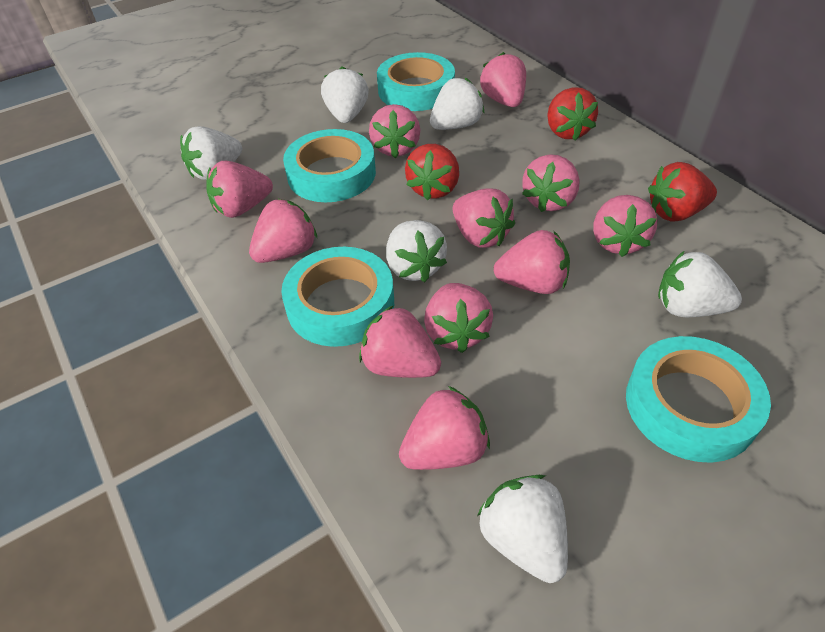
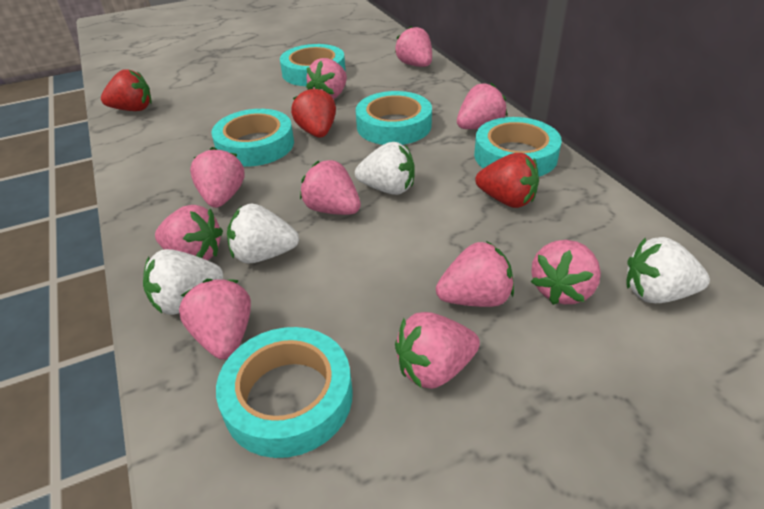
pink strawberry: [206,161,273,218] [249,198,318,263] [359,305,441,378] [369,104,420,158] [399,386,490,470] [424,283,493,353] [453,188,515,248] [480,52,526,107] [494,230,570,294] [522,154,580,212] [593,195,657,257] = 11 -> [155,205,223,260] [179,279,251,360] [190,147,245,208] [300,160,361,215] [306,58,347,99] [395,26,432,67] [395,312,480,389] [436,241,514,307] [457,83,507,129] [531,240,601,305] = 10
turquoise tape: [281,247,394,347] [283,129,376,202] [377,52,455,111] [626,336,771,463] = 4 -> [211,109,294,167] [216,327,353,458] [280,44,346,86] [356,91,432,145] [474,117,562,177] = 5
white strawberry: [180,126,242,180] [321,66,369,123] [386,220,447,282] [430,77,484,130] [477,475,568,583] [658,251,742,317] = 6 -> [143,249,223,315] [227,204,299,264] [355,142,415,195] [626,237,710,303] = 4

